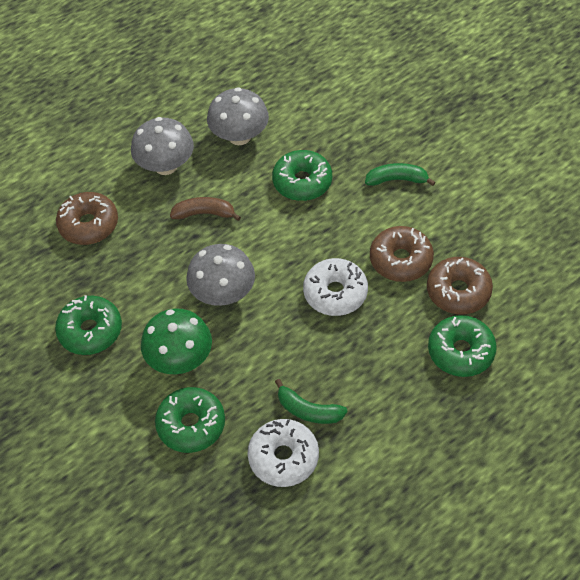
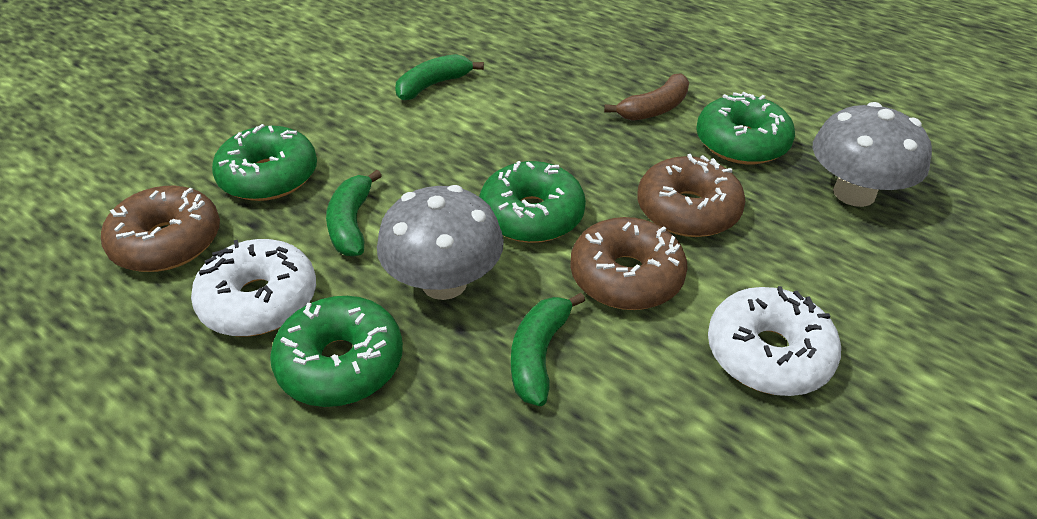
green banana: [275,379,348,424] [365,163,436,186] = 2 -> [326,170,382,256] [395,54,484,100] [511,293,585,406] = 3
green mushroom: [141,308,212,374] = 1 -> none = 0
grey mushroom: [131,117,194,175] [186,244,255,306] [207,87,269,145] = 3 -> [377,185,504,300] [813,102,932,207] = 2

